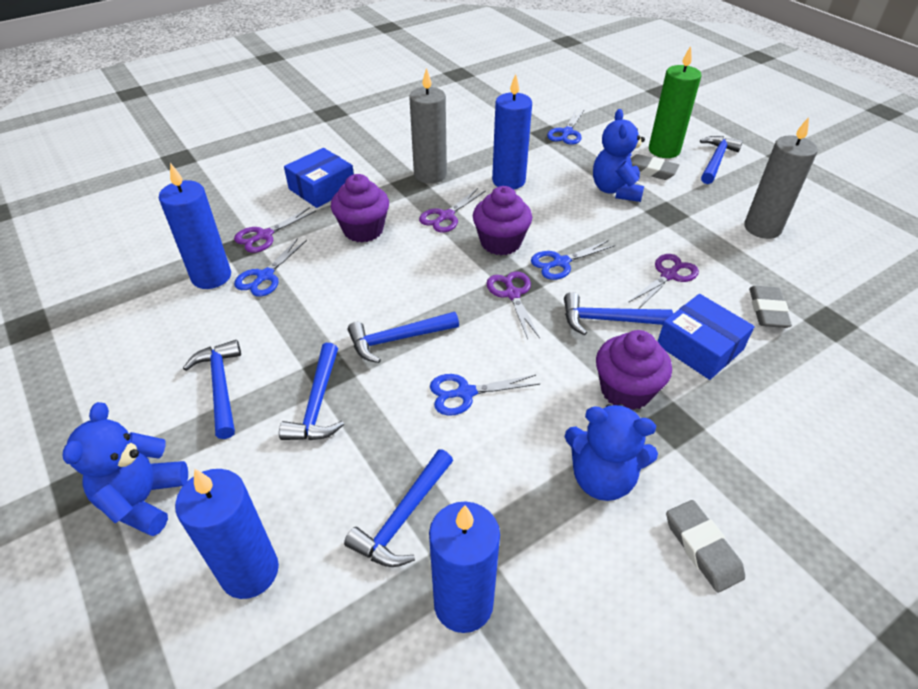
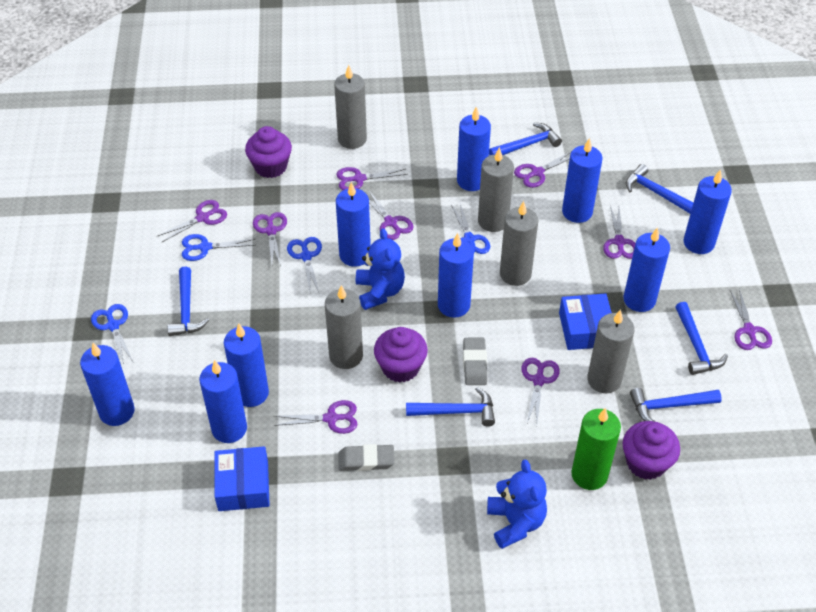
blue candle: [159,163,231,289] [175,469,279,599] [429,501,500,633] [492,74,532,190] = 4 -> [80,343,135,426] [199,360,247,443] [224,324,269,407] [336,182,371,267] [438,233,474,318] [457,107,491,191] [562,138,602,223] [623,227,670,312] [684,169,732,254] = 9
blue teddy bear: [62,402,188,536] [565,404,658,501] [593,109,645,202] = 3 -> [356,228,405,310] [487,459,547,549] = 2
grey candle: [409,68,447,183] [744,117,818,239] = 2 -> [325,285,363,369] [334,65,367,149] [478,147,514,232] [500,201,539,286] [587,309,635,393] = 5
grey eraser: [631,154,680,180] [666,500,745,593] [749,286,792,328] = 3 -> [338,444,395,471] [463,338,487,385] = 2
purple scissors: [234,207,316,253] [419,188,486,233] [486,271,540,339] [628,254,699,308] = 4 -> [158,200,227,243] [253,212,287,266] [274,400,357,434] [336,167,408,190] [368,190,413,240] [514,151,572,188] [522,358,560,423] [603,206,636,259] [730,288,772,350] = 9

